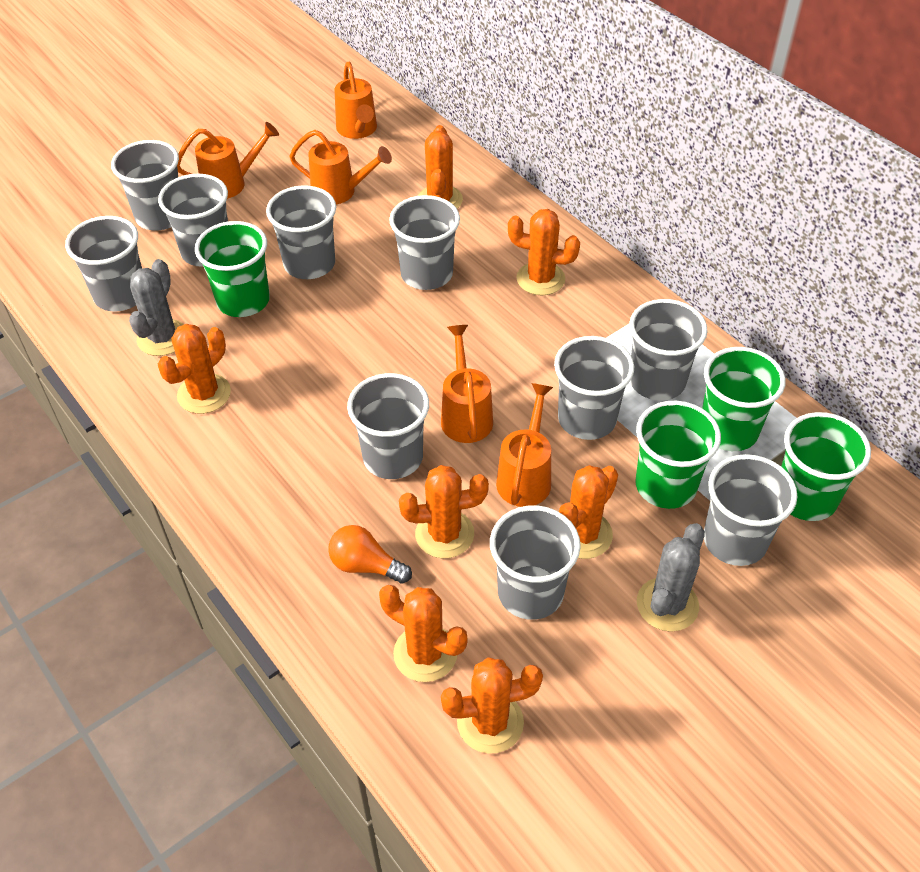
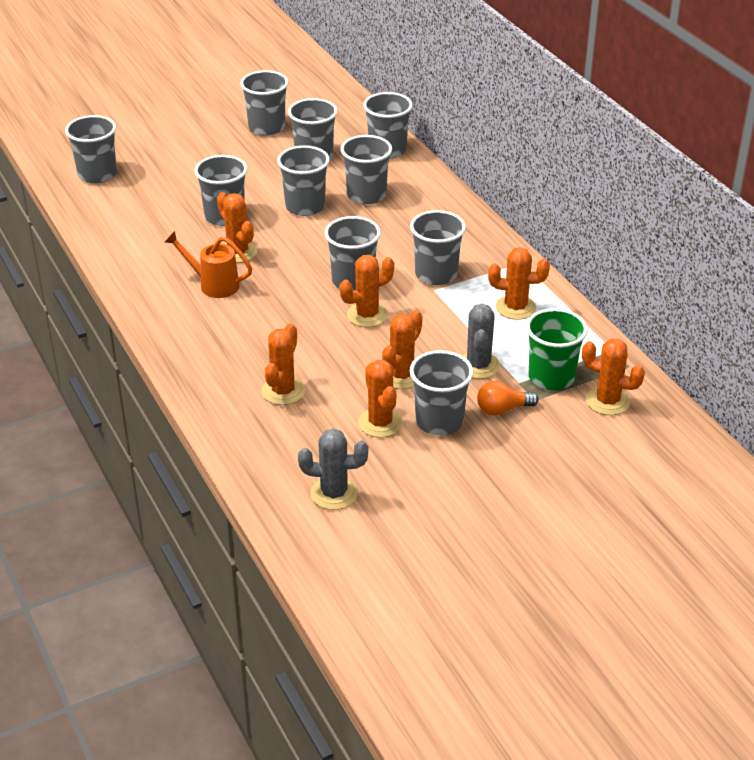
green cup: [195,221,270,317] [635,401,721,509] [702,347,786,451] [781,412,871,521] = 4 -> [526,308,588,390] = 1
orange watering can: [177,122,279,199] [289,130,392,204] [334,62,377,139] [441,325,493,443] [496,383,553,507] = 5 -> [165,231,252,298] = 1

